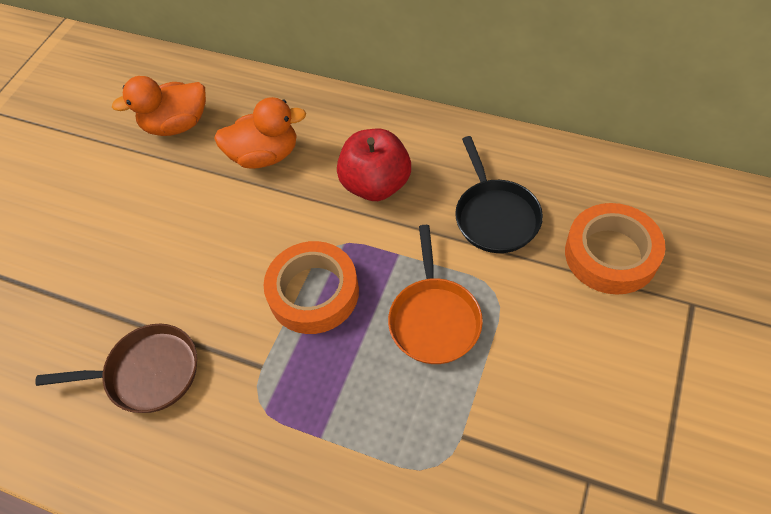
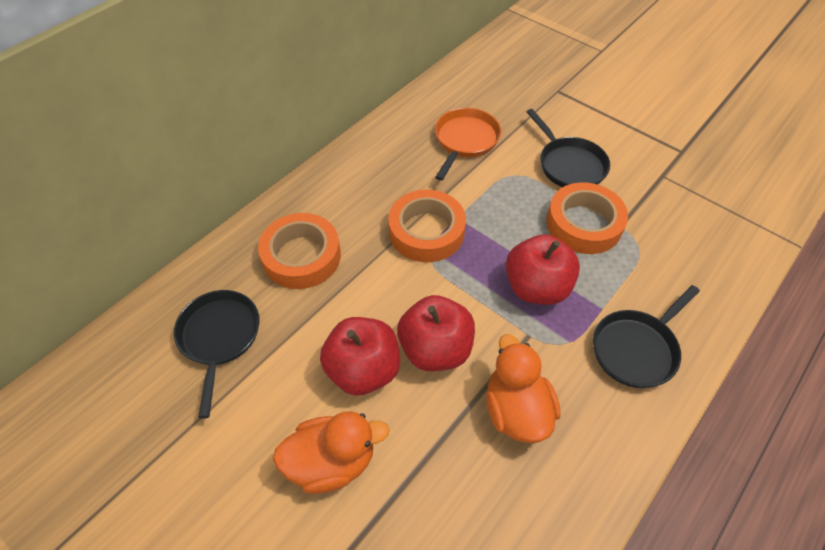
black pan: [455,136,543,253] = 1 -> [174,290,259,419] [527,109,610,187] [593,285,700,388] = 3
brown pan: [35,324,197,413] = 1 -> none = 0
orange tape: [263,241,359,334] [565,203,665,295] = 2 -> [258,213,341,289] [388,190,466,262] [546,183,628,254] = 3
red apple: [337,129,411,201] = 1 -> [320,317,400,395] [397,295,475,371] [506,234,580,305] = 3

